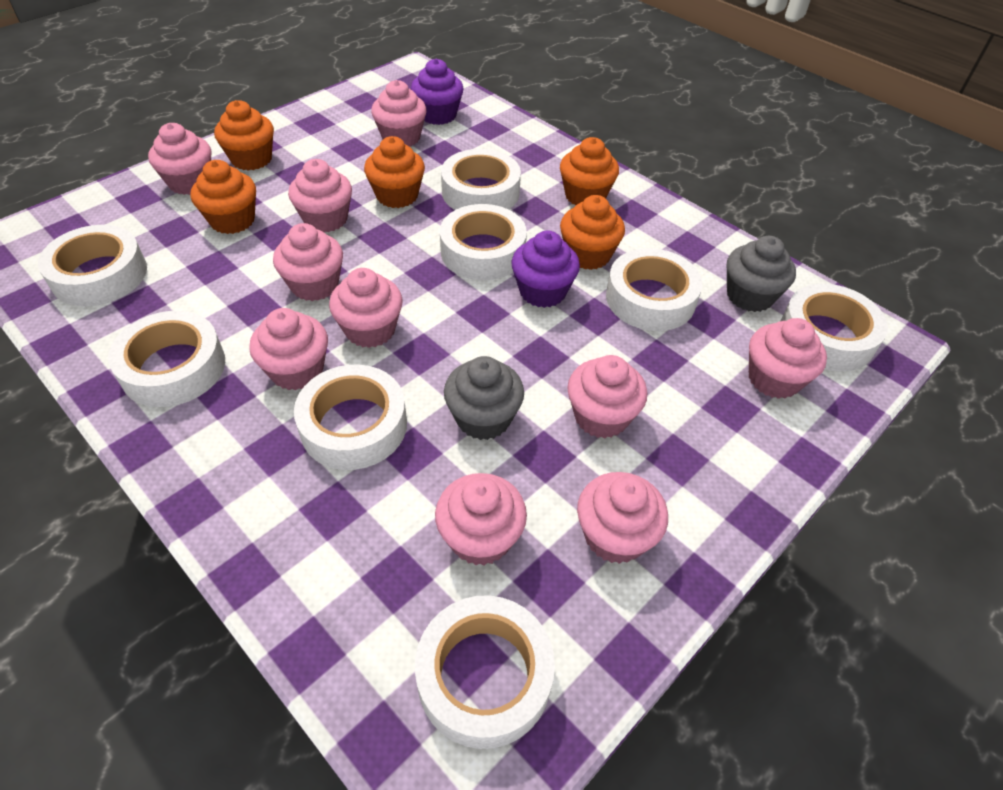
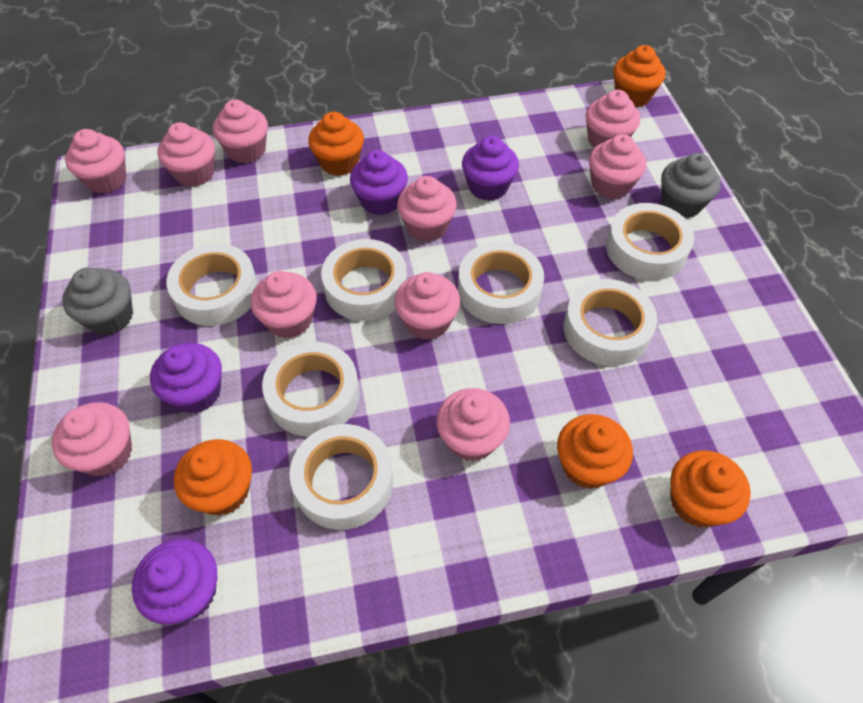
purple cupcake: [411,59,464,125] [511,231,580,308] = 2 -> [132,539,217,624] [150,343,222,413] [350,150,408,215] [462,136,519,201] = 4
white tape: [38,225,147,306] [108,311,225,407] [294,365,407,470] [415,595,555,749] [440,204,527,280] [441,149,521,210] [606,248,702,331] [781,284,888,372] = 8 -> [166,244,258,326] [262,342,360,436] [289,424,393,530] [321,239,407,321] [458,242,544,324] [564,279,658,366] [606,203,694,280] = 7

